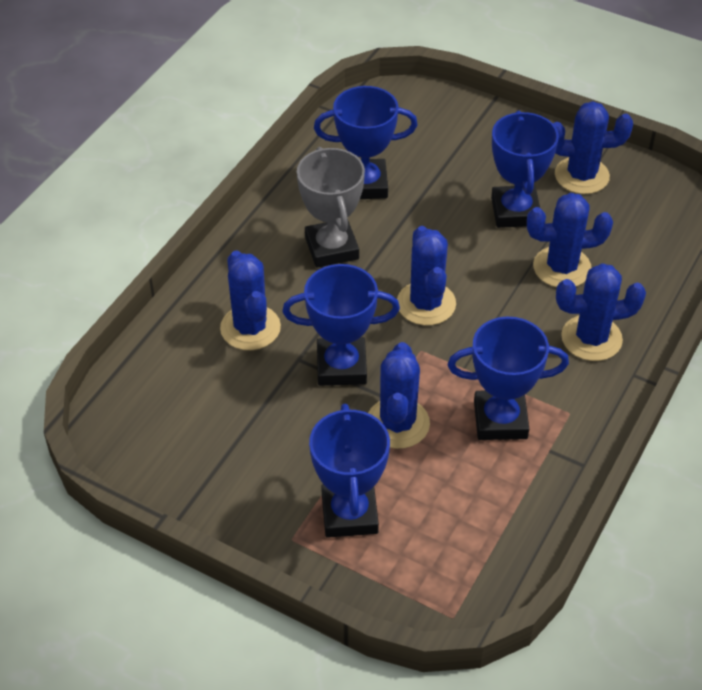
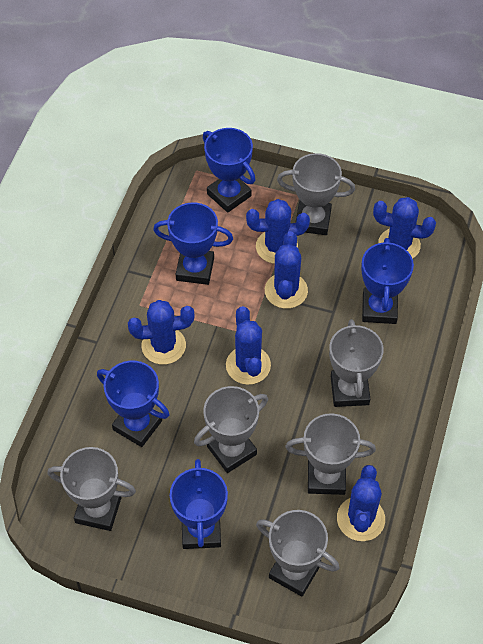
grey trophy: [297,147,365,268] = 1 -> [47,447,136,531] [194,386,268,473] [256,510,339,597] [277,153,355,235] [285,413,376,495] [329,319,384,407] = 6

